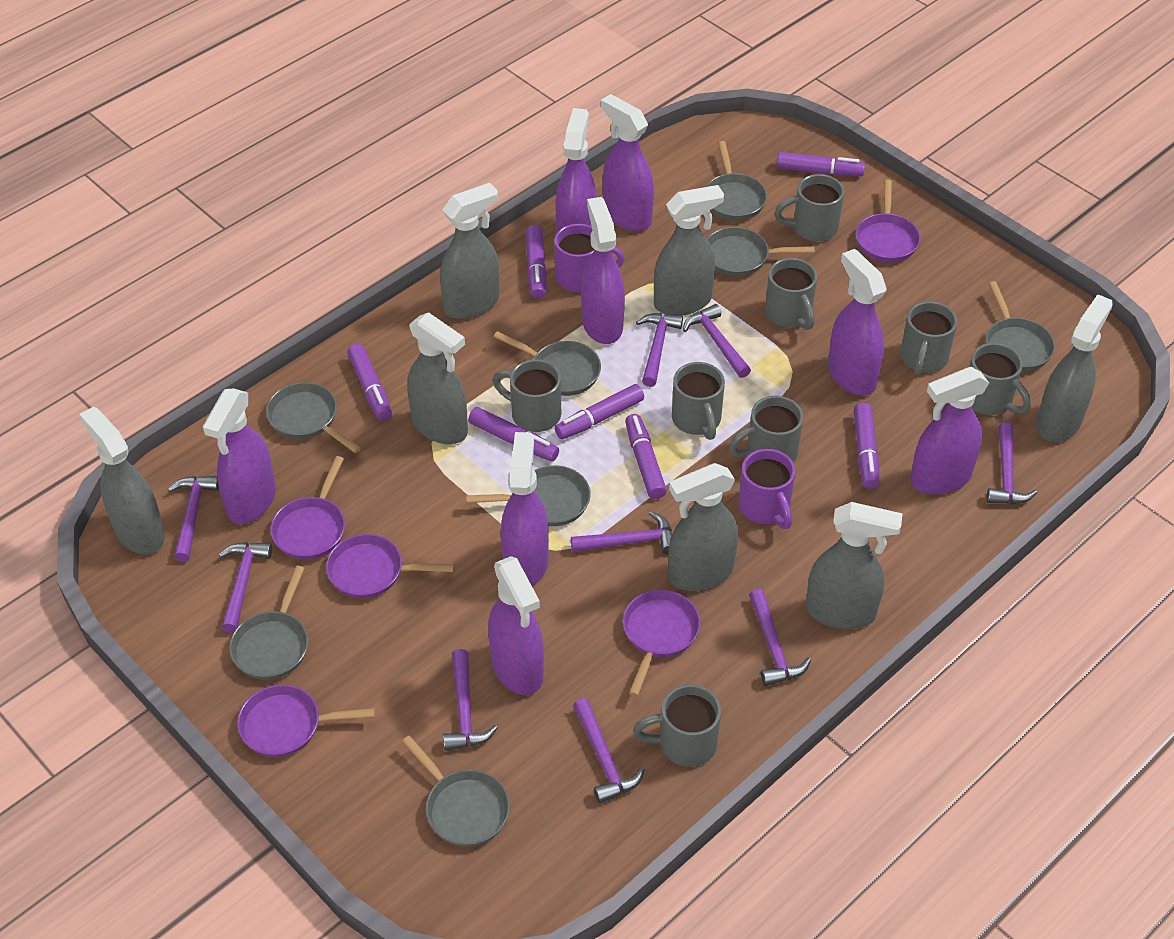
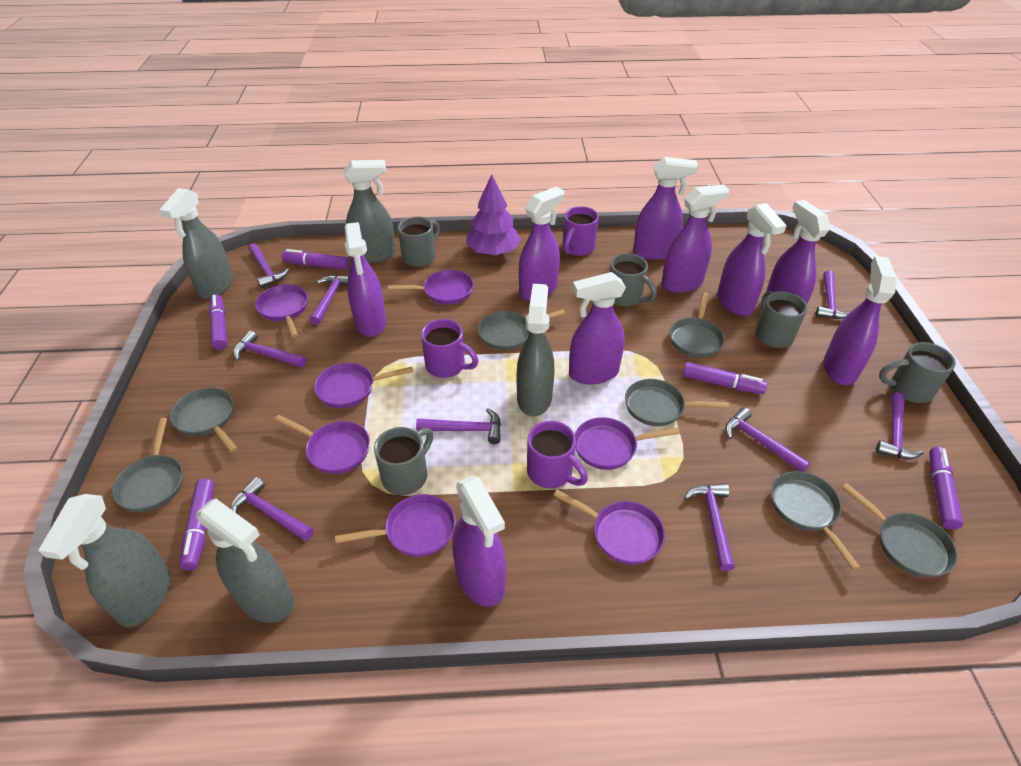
grey mug: [493,359,561,432] [633,684,721,767] [672,362,725,440] [729,396,804,462] [765,258,817,330] [774,174,844,241] [900,301,957,376] [969,343,1031,415] = 8 -> [374,427,433,495] [398,217,440,267] [609,253,657,307] [755,291,807,348] [879,342,956,403] = 5
grey pan: [229,566,308,680] [266,382,361,453] [402,735,510,847] [466,465,591,526] [494,331,601,396] [706,141,767,220] [707,227,815,276] [986,281,1055,371] = 8 -> [112,418,183,512] [170,387,237,453] [478,309,565,350] [625,379,729,426] [670,292,725,358] [771,471,860,570] [841,483,958,578] = 7
grey spray bottle: [79,407,165,554] [407,312,468,444] [440,183,499,319] [654,185,724,315] [668,463,738,591] [806,502,903,629] [1036,294,1113,442] = 7 -> [38,494,171,627] [159,188,233,299] [196,499,294,623] [343,160,396,263] [517,284,554,417] = 5
purple marker: [347,343,392,421] [468,407,559,462] [526,225,547,299] [555,384,644,439] [625,414,667,499] [777,152,865,176] [853,403,879,489] = 7 -> [180,479,215,570] [209,295,227,350] [282,249,349,270] [682,362,767,394] [929,447,964,530] = 5
purple mug: [554,224,625,292] [738,449,796,529] = 2 -> [421,319,479,378] [527,421,588,488] [563,206,599,256] = 3
purple pan: [237,685,375,757] [270,456,345,560] [326,534,454,598] [623,590,700,696] [856,180,921,262] = 5 -> [255,285,308,338] [275,415,370,474] [314,363,413,408] [335,494,456,557] [388,270,474,305] [553,489,665,565] [575,417,680,470] = 7
purple spray bottle: [203,389,276,524] [488,556,544,695] [501,432,549,586] [555,108,596,232] [581,197,625,344] [601,94,654,231] [828,249,886,395] [910,367,989,494] = 8 -> [345,222,386,337] [452,475,506,607] [519,187,565,301] [569,272,626,385] [633,157,698,260] [661,185,729,293] [717,203,787,316] [766,200,830,304] [824,256,897,385] = 9
purple tree: none = 0 -> [466,174,521,255] = 1

